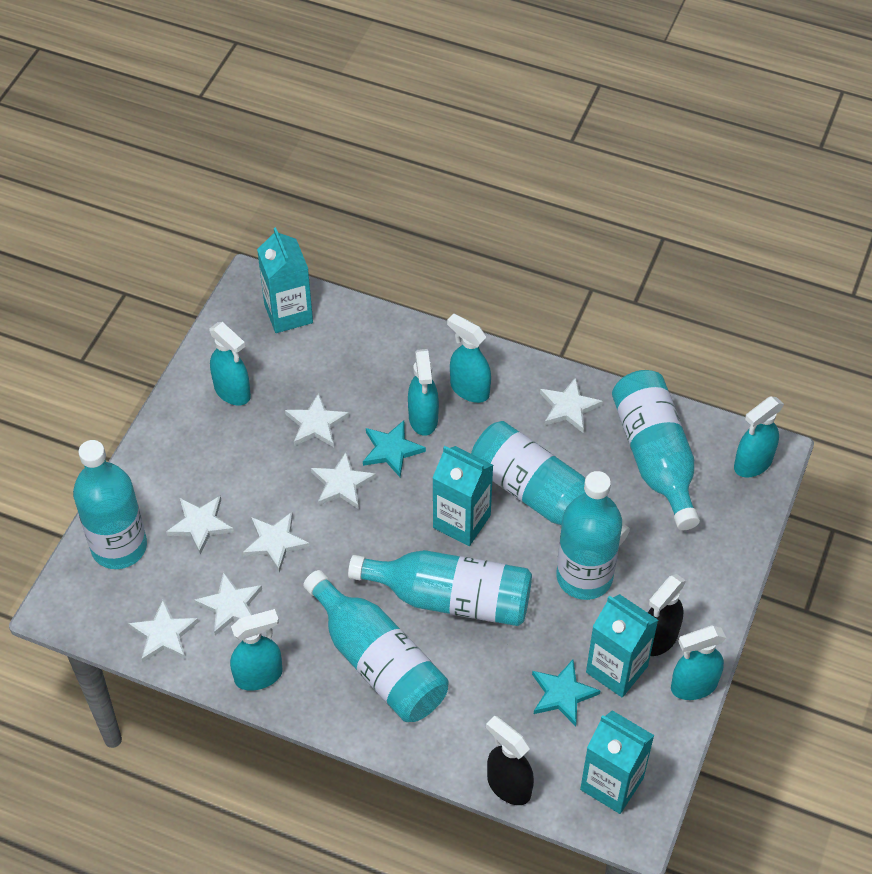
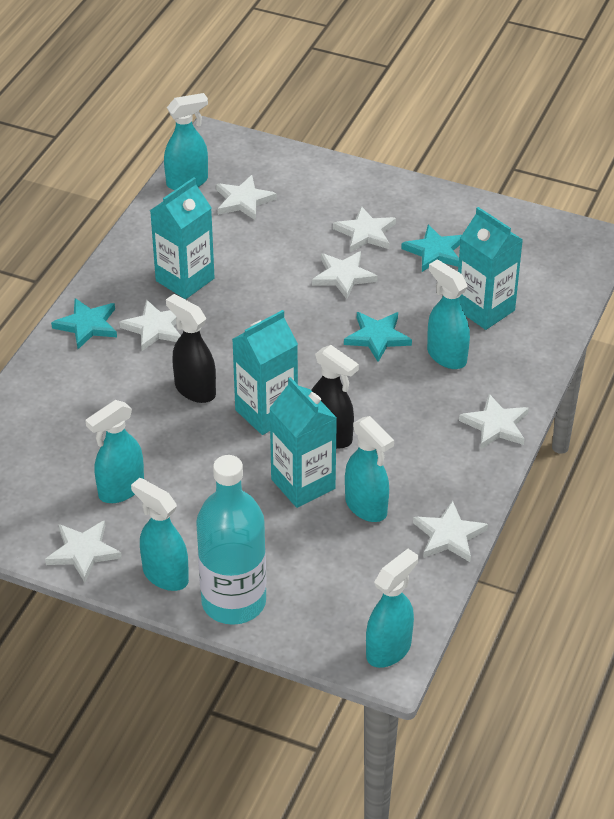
turquoise bottle: [73,440,147,569] [303,570,448,722] [348,550,532,626] [471,421,630,546] [556,471,622,600] [612,370,700,530] = 6 -> [196,455,267,625] = 1
turquoise star: [363,420,426,477] [532,660,601,726] = 2 -> [51,298,117,349] [344,312,412,362] [401,225,462,272] = 3

